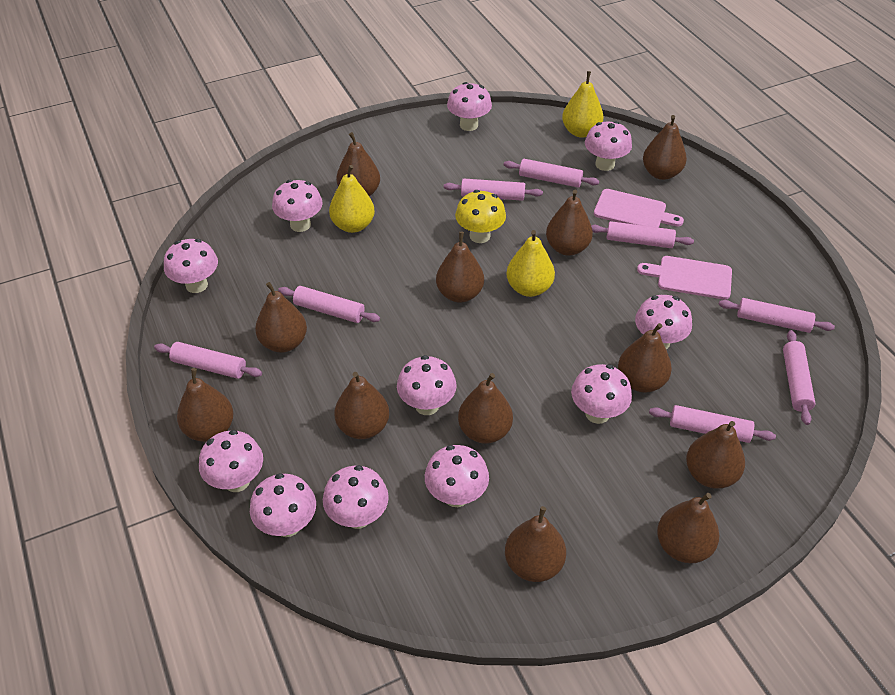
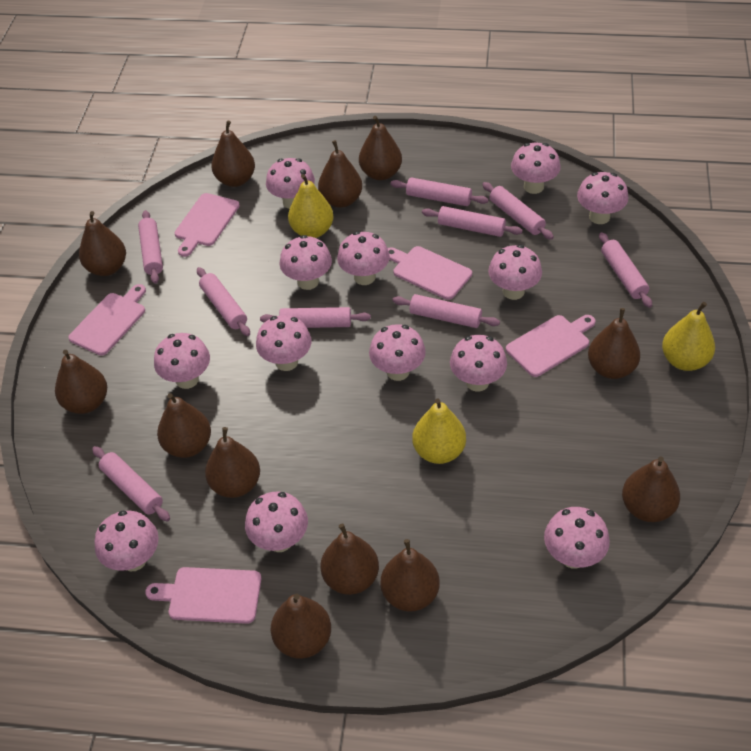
pink cutting board: [594,189,684,228] [637,256,732,300] = 2 -> [68,284,146,356] [145,567,261,624] [174,193,240,257] [388,246,472,300] [506,315,596,377] = 5
pink mushroom: [164,239,218,293] [199,430,263,492] [250,473,316,537] [272,180,323,232] [323,465,389,529] [397,355,457,415] [425,445,489,507] [447,82,492,131] [571,364,632,424] [585,121,632,171] [635,295,692,349] = 11 -> [94,510,159,571] [154,333,210,389] [245,492,308,552] [256,315,311,371] [266,158,315,209] [279,235,332,290] [337,231,390,285] [369,324,426,381] [450,335,507,391] [488,245,542,300] [511,143,560,194] [544,507,610,569] [577,172,628,224] = 13
pink rolling pin: [154,342,262,379] [278,286,380,323] [444,179,543,201] [504,159,599,187] [591,221,694,248] [649,405,776,443] [719,298,835,333] [783,330,816,425] = 8 -> [92,446,170,521] [138,210,163,284] [197,267,250,336] [260,307,371,328] [390,177,489,206] [392,294,500,328] [422,206,523,237] [482,182,554,240] [599,232,652,308] = 9
yellow mushroom: [455,190,506,243] = 1 -> none = 0

